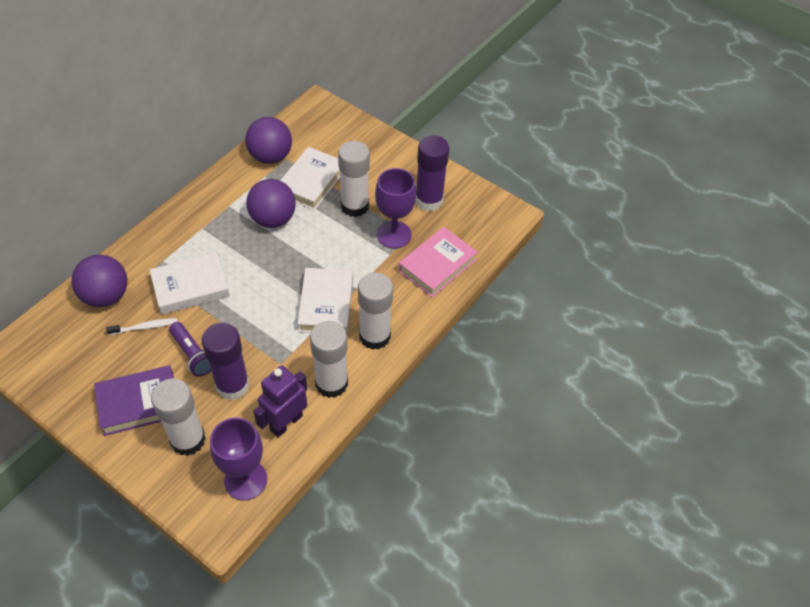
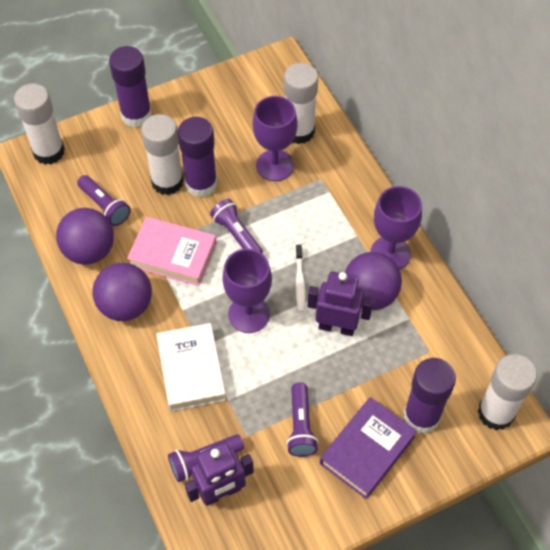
purple flashlight: [169,322,211,377] = 1 -> [77,175,131,226] [168,434,244,482] [210,199,263,253] [287,382,318,457] = 4
purple glue stick: [202,322,250,400] [416,135,449,211] = 2 -> [109,46,152,128] [178,117,217,198] [404,358,456,434] = 3
purple goblet: [210,417,267,501] [375,168,416,249] = 2 -> [222,249,272,333] [253,96,298,181] [371,186,422,270] = 3
purple robot: [254,365,307,438] = 1 -> [185,442,254,506] [307,271,373,336] = 2
white book: [150,252,230,314] [280,147,340,210] [297,268,353,334] = 3 -> [156,323,226,411] = 1

